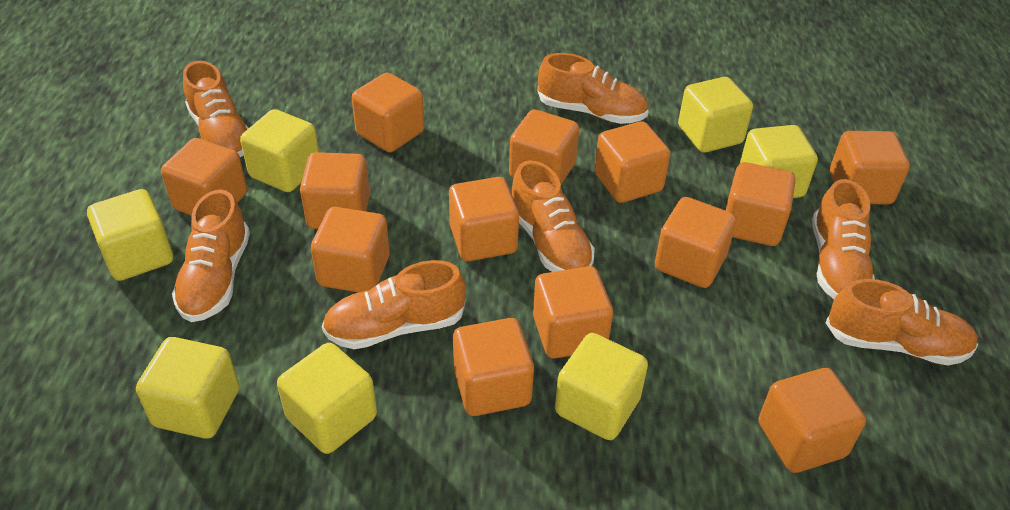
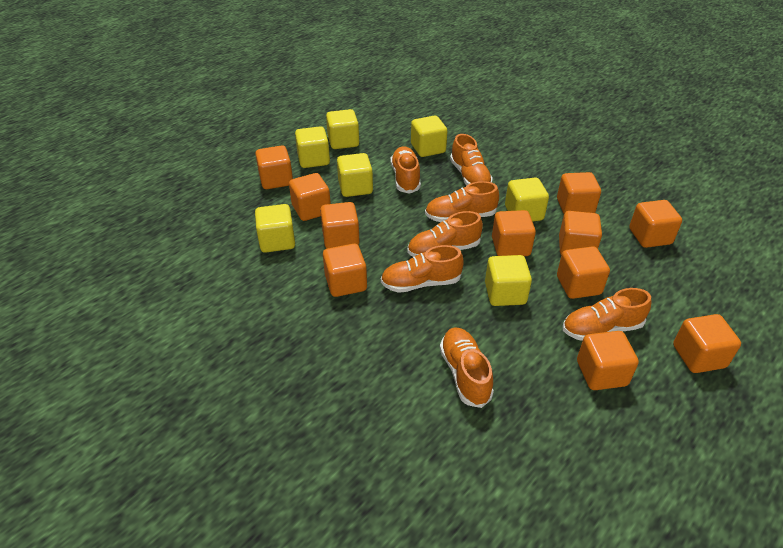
orange cube: [161,138,247,216] [300,152,370,229] [311,207,390,292] [352,73,424,152] [449,177,519,261] [453,318,534,416] [509,110,579,185] [533,266,613,359] [594,121,671,203] [655,197,736,288] [726,162,795,246] [758,368,866,473] [830,131,910,204] = 13 -> [255,145,293,189] [289,173,331,221] [320,202,360,249] [323,244,367,297] [492,210,536,256] [557,172,601,214] [557,246,610,299] [559,211,602,255] [577,331,639,390] [629,200,682,248] [673,314,741,373] = 11

